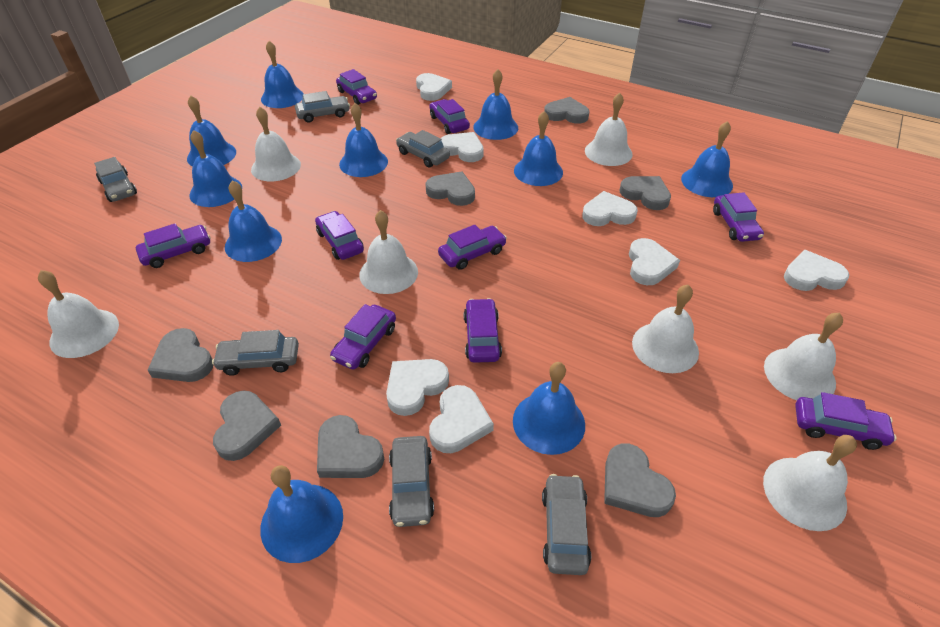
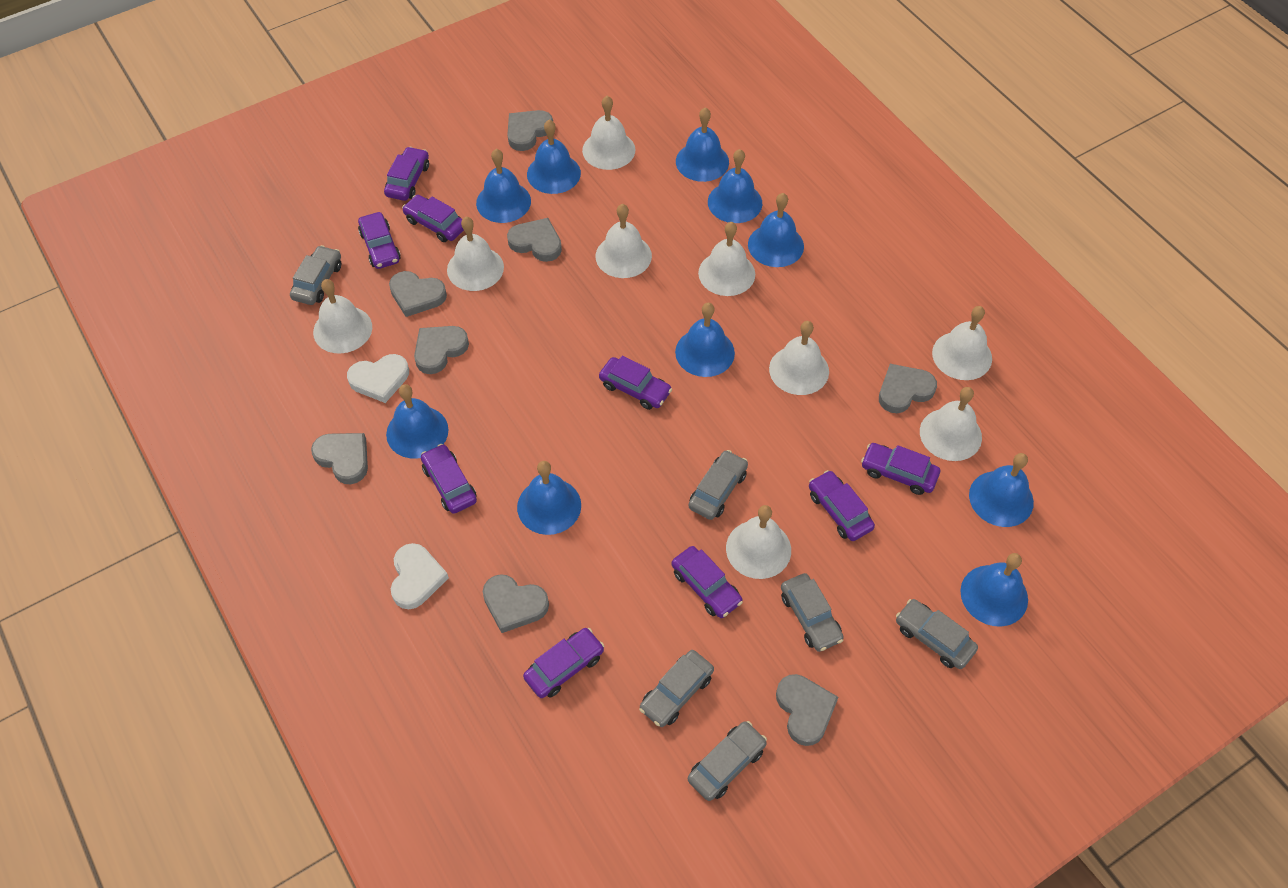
grey heart: [147,328,213,382] [213,391,281,461] [317,415,384,478] [425,171,475,206] [544,97,589,124] [604,443,676,517] [620,176,671,210] = 7 -> [311,433,368,484] [389,271,447,317] [414,326,469,374] [483,574,549,633] [507,110,553,151] [507,218,562,262] [776,674,839,746] [879,364,937,413] = 8
white bell: [38,270,119,358] [251,107,301,181] [359,210,418,294] [585,93,632,166] [632,285,699,373] [763,435,857,531] [764,312,843,400] = 7 -> [313,279,372,354] [447,217,504,291] [582,96,635,170] [596,204,652,278] [698,222,755,296] [726,505,791,579] [769,321,829,395] [920,387,982,461] [932,306,992,380] = 9
white heart: [386,359,449,416] [416,73,452,101] [429,385,494,453] [441,132,484,162] [582,191,638,226] [629,238,680,285] [784,250,849,291] = 7 -> [347,354,409,403] [391,543,449,609] = 2

